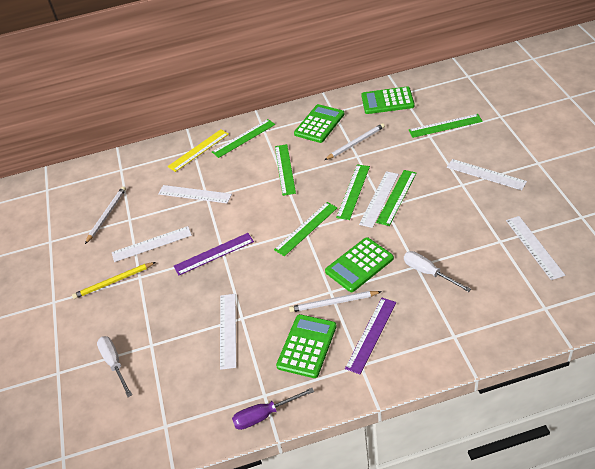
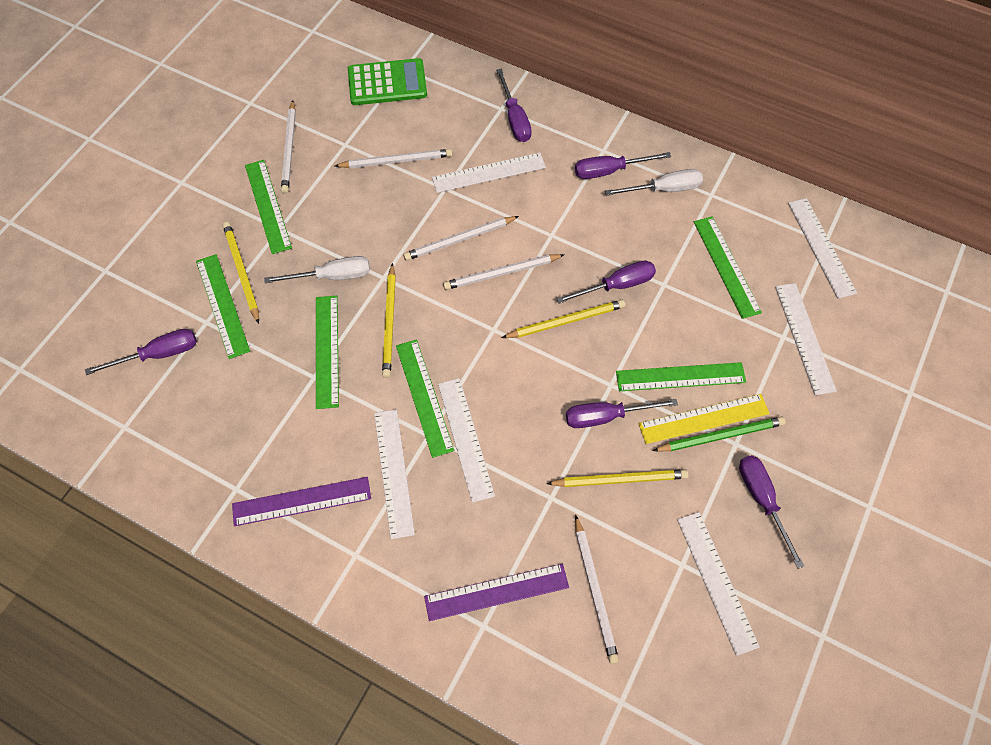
green calculator: [276,314,337,378] [294,104,345,143] [325,237,394,292] [361,86,415,114] = 4 -> [348,58,427,105] = 1
green pencil: none = 0 -> [653,416,786,451] = 1
purple screwdriver: [232,388,314,430] = 1 -> [85,329,197,375] [496,69,532,142] [556,260,656,304] [566,399,678,428] [575,152,671,179] [739,455,804,569] = 6
white pencil: [85,186,126,244] [289,291,382,312] [325,123,385,160] = 3 -> [281,100,296,194] [335,149,452,168] [403,216,519,261] [443,254,565,290] [575,515,619,664] = 5
yellow pencil: [72,262,156,299] = 1 -> [223,222,259,324] [382,263,396,378] [502,300,625,338] [546,469,688,487] = 4

